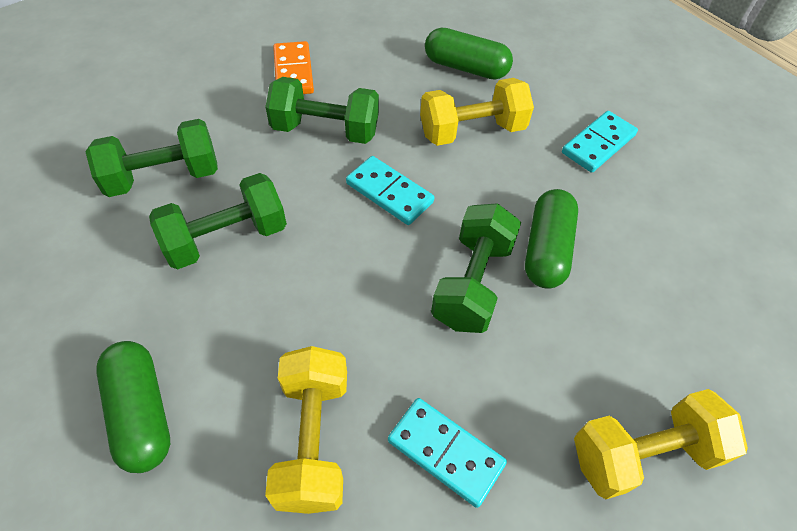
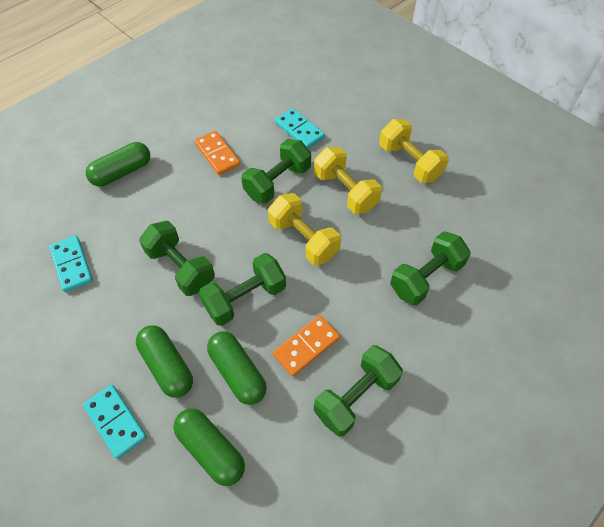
green capsule: [96,341,170,473] [425,28,513,80] [525,189,578,289] = 3 -> [86,142,150,186] [136,325,193,398] [173,409,245,486] [207,331,267,405] = 4
green dumbbell: [85,119,218,197] [149,173,287,269] [265,77,379,144] [431,203,521,333] = 4 -> [139,221,215,296] [199,253,286,326] [241,139,311,204] [314,345,403,437] [390,231,471,305] = 5
orange domino: [273,41,314,94] = 1 -> [194,131,240,175] [273,315,340,376] = 2

